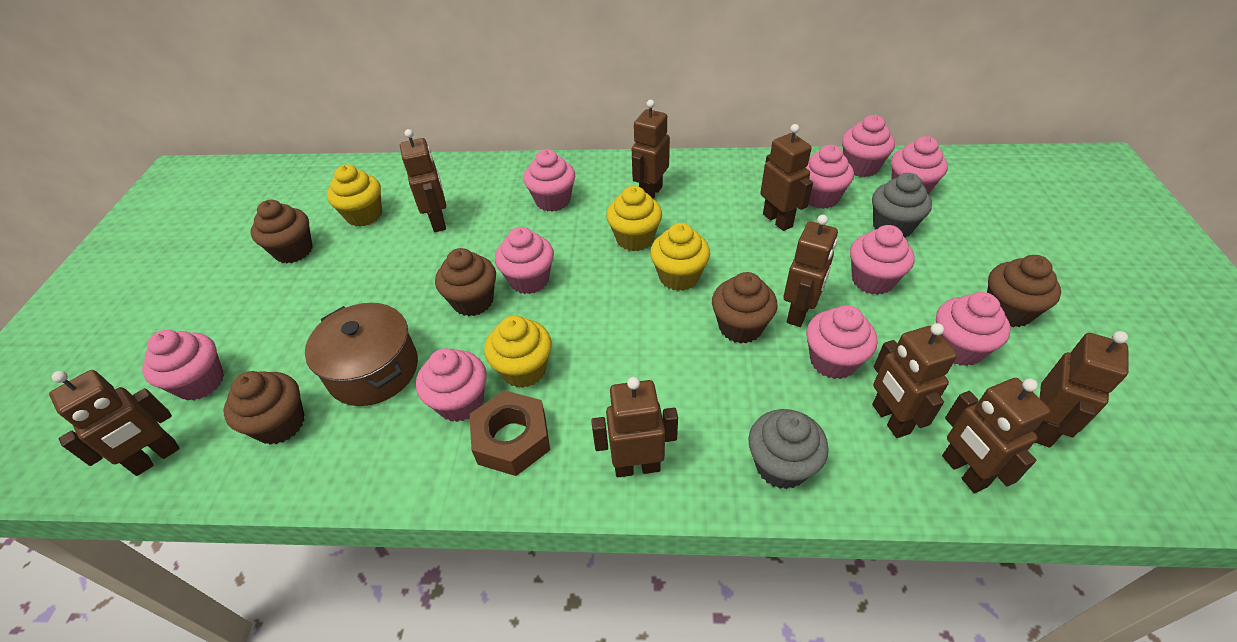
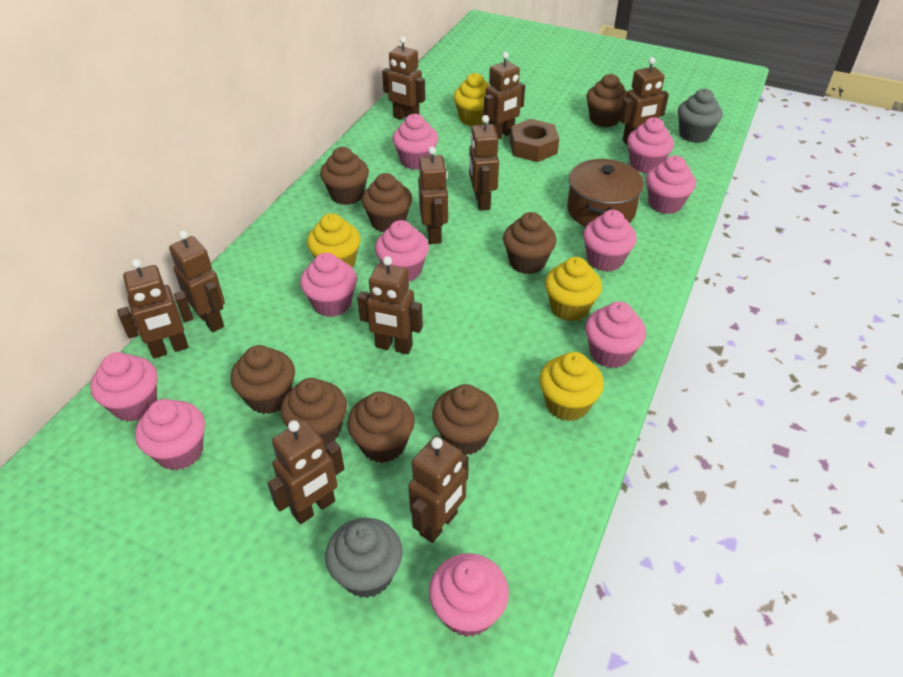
brown cupcake: [224,371,305,445] [251,200,312,263] [435,248,496,316] [712,272,778,344] [987,255,1061,327] = 5 -> [231,345,295,414] [280,378,347,447] [320,147,369,205] [347,392,415,463] [362,173,412,233] [432,384,499,455] [503,212,556,274] [586,74,627,127] = 8
brown robot: [49,370,180,476] [400,129,446,232] [591,377,678,477] [632,100,670,199] [760,124,813,231] [783,215,838,327] [872,323,957,438] [942,378,1050,493] [1034,331,1129,447] = 9 -> [117,259,193,358] [169,230,225,332] [267,420,344,524] [357,256,423,354] [382,36,425,120] [408,436,469,543] [418,146,448,244] [469,115,499,211] [484,52,525,139] [620,57,669,145] = 10

